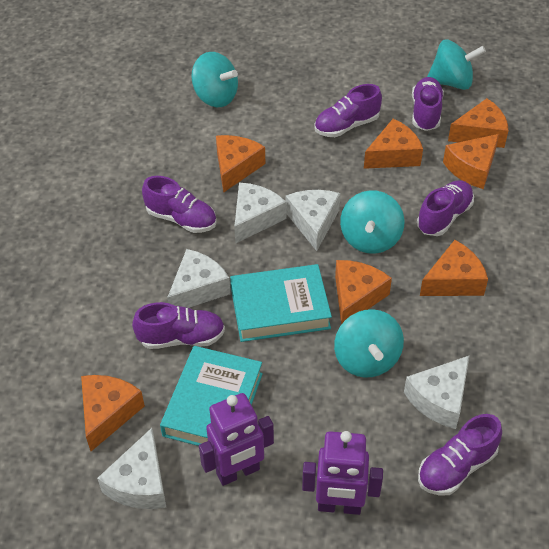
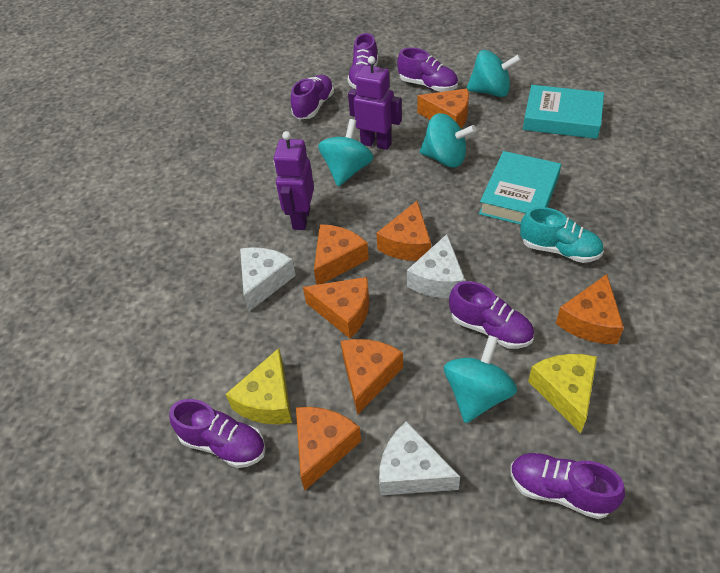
turquoise shoe: none = 0 -> [520,207,604,263] = 1
white cheese: [97,428,166,509] [167,249,231,308] [234,183,287,244] [285,190,340,251] [404,355,470,429] = 5 -> [240,247,296,311] [379,421,460,496] [407,234,465,298] = 3
yellow cheese: none = 0 -> [226,348,292,424] [528,354,597,434] = 2

